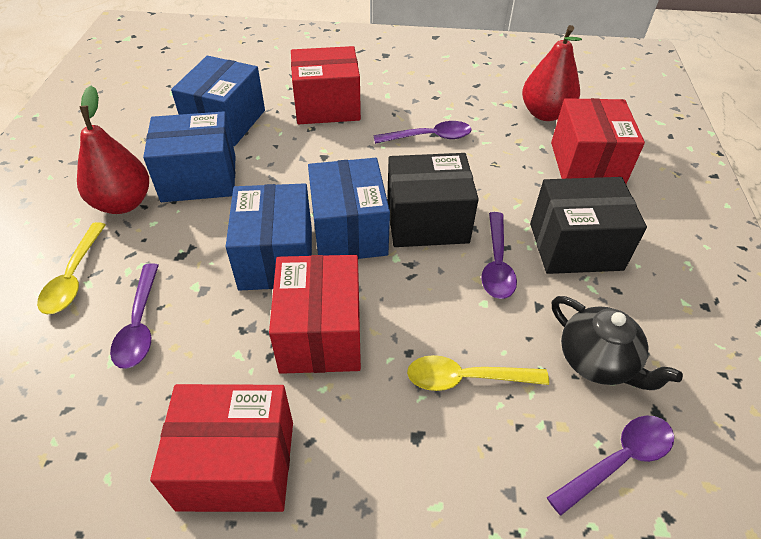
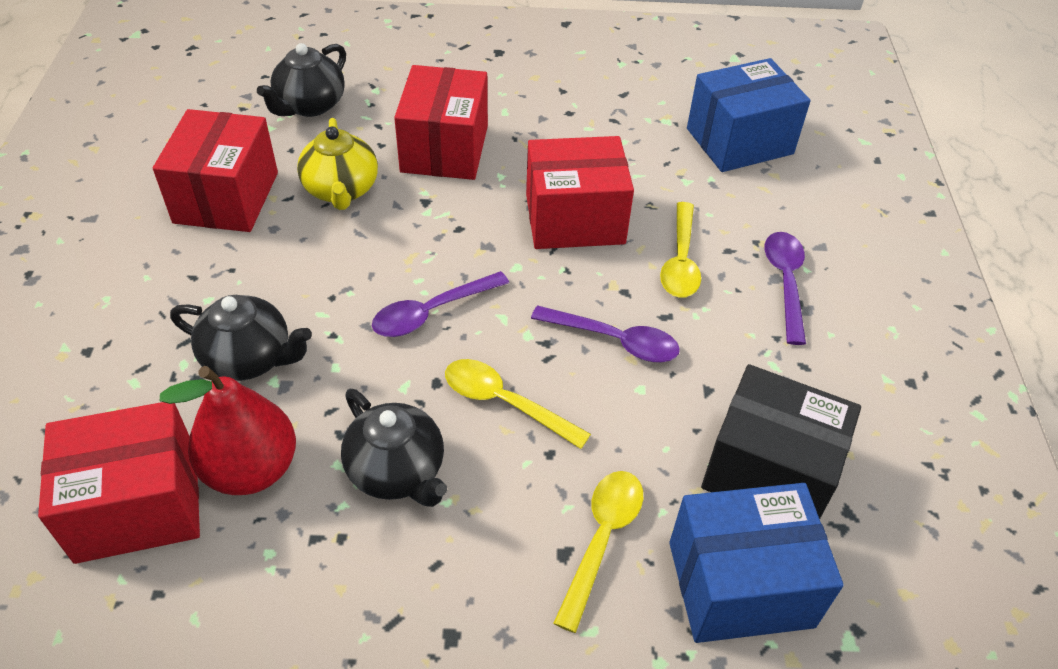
black box: [387,153,479,247] [530,177,647,274] = 2 -> [701,364,861,519] = 1
black teapot: [552,296,683,390] = 1 -> [170,295,312,381] [257,43,346,117] [341,389,447,507] = 3
blue box: [143,111,235,202] [171,56,265,146] [226,183,312,291] [308,158,390,259] = 4 -> [669,483,844,643] [687,58,811,172] = 2
purple spoon: [110,263,159,369] [373,121,471,144] [481,212,517,299] [547,415,674,516] = 4 -> [372,271,509,337] [531,305,680,362] [764,232,806,345] = 3
red pear: [77,86,149,214] [522,25,582,121] = 2 -> [160,366,296,495] = 1
yellow spoon: [37,222,106,315] [407,355,549,391] = 2 -> [445,359,591,449] [553,471,643,633] [660,202,701,298] = 3
yellow teapot: none = 0 -> [297,118,378,210] = 1

